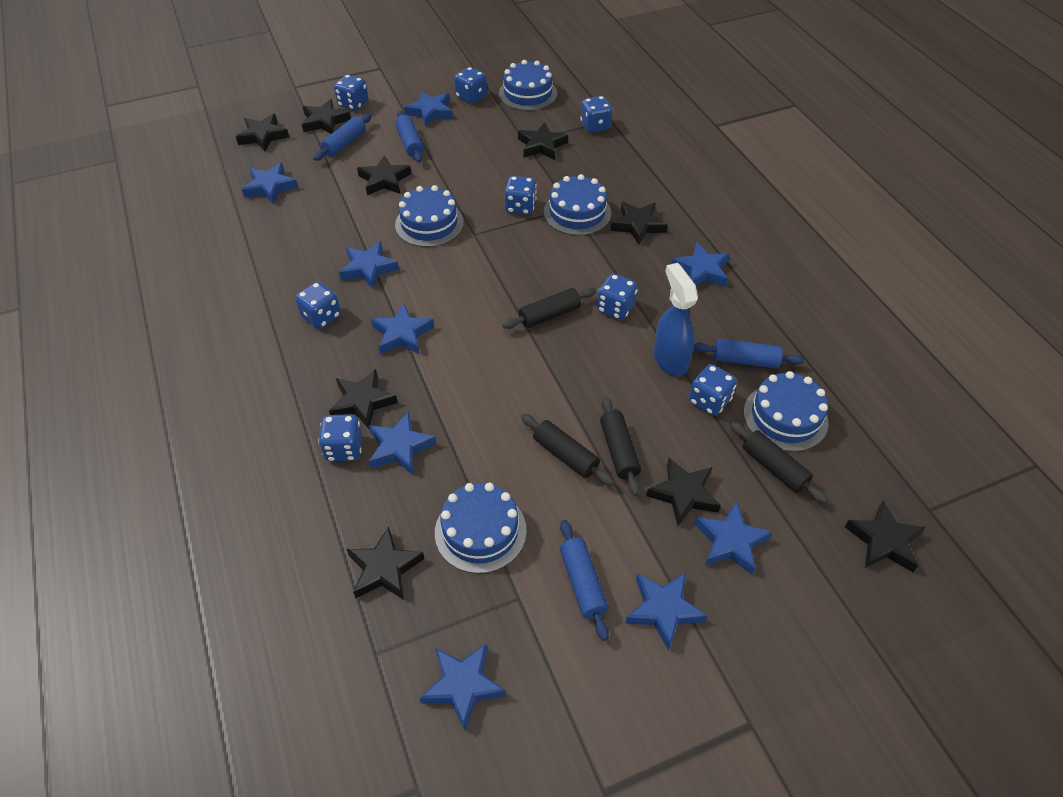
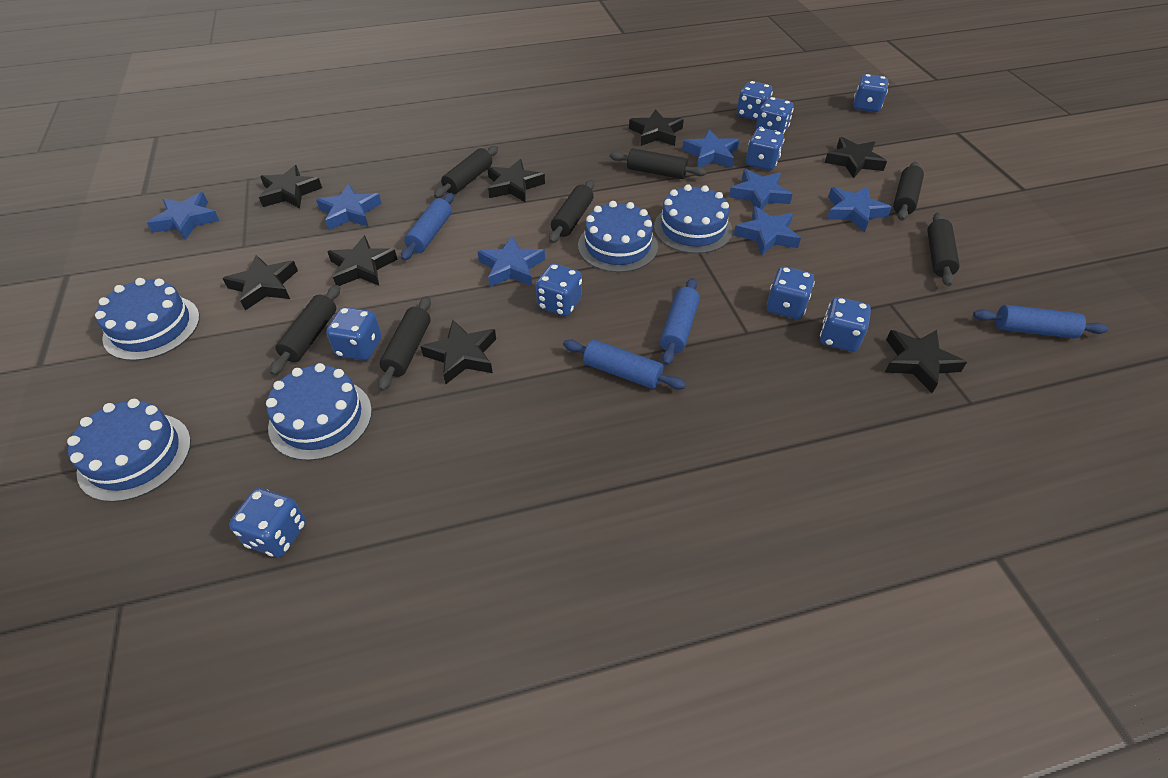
black rolling pin: [503,288,596,329] [521,414,614,485] [600,397,641,496] [730,422,827,503] = 4 -> [270,285,340,375] [378,296,431,391] [434,146,498,198] [549,180,594,243] [609,148,707,179] [893,162,924,221] [927,212,960,286] = 7
black star: [236,114,289,151] [302,99,351,134] [329,369,398,429] [346,527,424,600] [357,155,411,195] [518,123,568,160] [610,202,668,245] [646,458,721,526] [845,501,925,573] = 9 -> [222,255,298,310] [259,165,322,208] [327,235,398,286] [420,320,496,384] [487,159,545,203] [629,109,684,146] [825,137,887,178] [885,330,967,393] = 8
blue dice: [295,282,341,329] [318,414,362,461] [334,74,369,111] [454,67,487,104] [504,176,537,215] [580,96,612,133] [597,274,638,320] [689,364,737,416] = 8 -> [229,488,306,557] [326,307,382,361] [536,263,582,316] [737,81,773,120] [746,128,785,170] [756,97,794,134] [767,266,815,319] [820,297,871,352] [853,74,889,112] = 9
blue spray bottle: [654,263,698,376] = 1 -> none = 0
blue star: [242,163,298,204] [339,241,399,289] [369,412,437,475] [371,303,434,354] [404,91,453,127] [420,644,506,731] [625,572,707,651] [672,242,730,287] [695,502,772,575] = 9 -> [147,192,219,240] [316,184,382,230] [477,236,545,287] [682,129,739,168] [729,169,793,210] [734,206,801,255] [827,186,892,232] = 7

